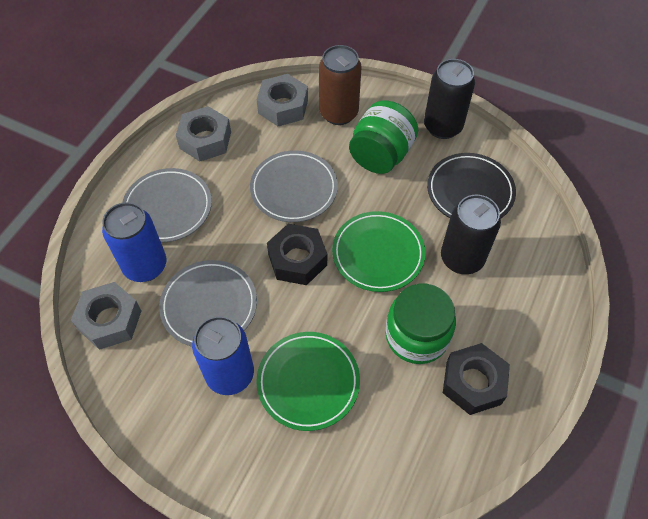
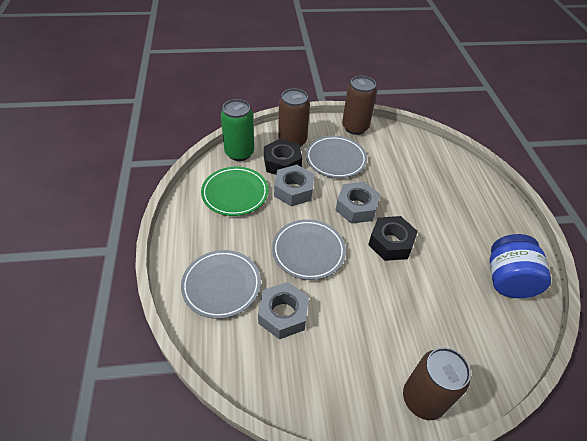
black can: [424,59,475,139] [441,195,501,274] = 2 -> none = 0
black plate: [427,153,516,219] = 1 -> none = 0
blue can: [102,202,166,282] [192,316,254,395] = 2 -> none = 0
blue jar: none = 0 -> [489,234,551,298] = 1
brown can: [319,45,362,125] = 1 -> [278,88,310,147] [342,76,377,135] [403,347,471,420] = 3
green can: none = 0 -> [221,99,254,161] = 1
green jar: [349,100,418,174] [385,284,456,364] = 2 -> none = 0
green plate: [256,332,360,431] [332,211,426,292] = 2 -> [201,167,268,216] = 1

